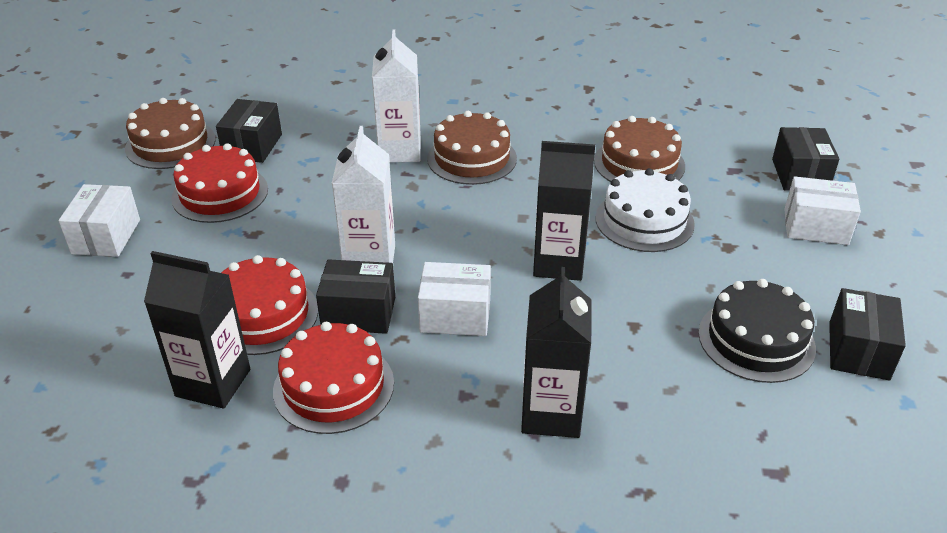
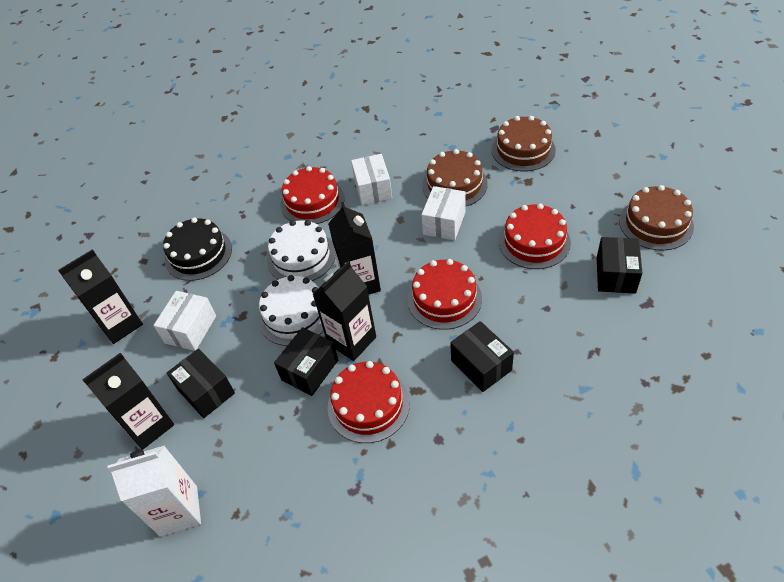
black carton: [144,251,250,409] [521,267,592,438] [533,141,595,281] = 3 -> [58,249,143,344] [82,353,174,449] [313,261,376,361] [328,202,381,295] = 4
red cake: [171,143,268,223] [221,255,318,355] [273,322,394,434] = 3 -> [281,166,345,224] [327,361,410,443] [407,259,482,330] [499,204,571,269] = 4
white cake: [595,168,695,252] = 1 -> [258,275,324,346] [267,220,336,281] = 2
white carton: [332,126,395,263] [372,29,421,162] = 2 -> [107,445,201,537] = 1

